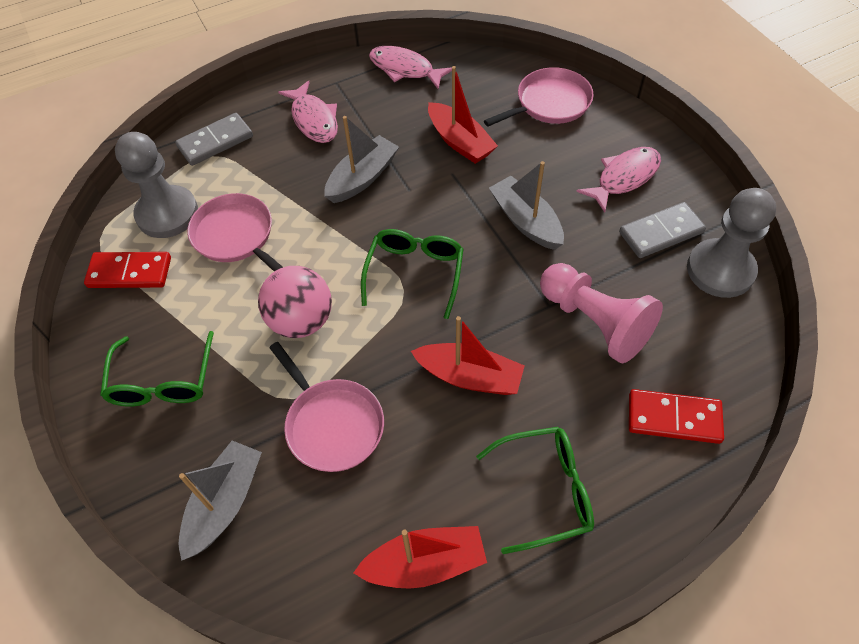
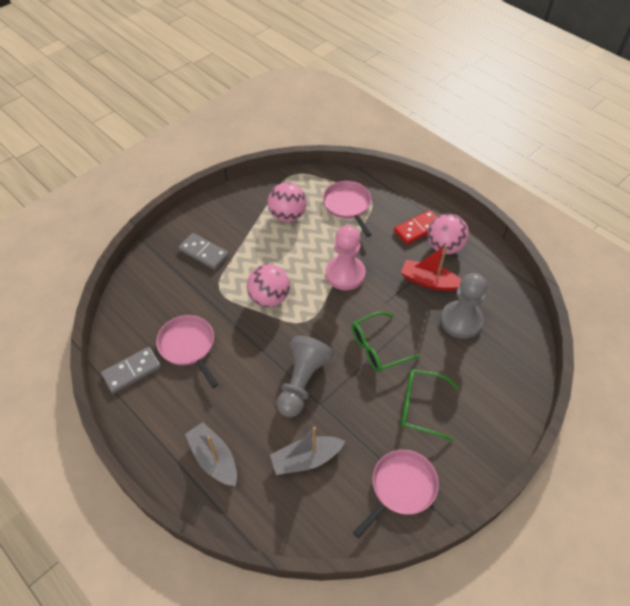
green glasses: [100,331,214,406] [361,229,464,319] [476,427,594,554] = 3 -> [352,311,421,372] [401,369,459,441] = 2
grey boat: [178,441,262,561] [324,116,399,203] [489,161,564,250] = 3 -> [185,422,237,486] [270,427,345,475] = 2
pink ball: [258,266,332,338] = 1 -> [247,264,290,307] [268,183,307,222] [427,214,469,254] = 3
pink fish: [278,81,338,143] [369,46,452,89] [576,147,661,213] = 3 -> none = 0
red boat: [353,526,487,589] [411,316,525,395] [428,66,498,164] = 3 -> [401,245,461,291] = 1
red domino: [84,252,171,288] [629,389,724,444] = 2 -> [394,210,437,244] = 1

